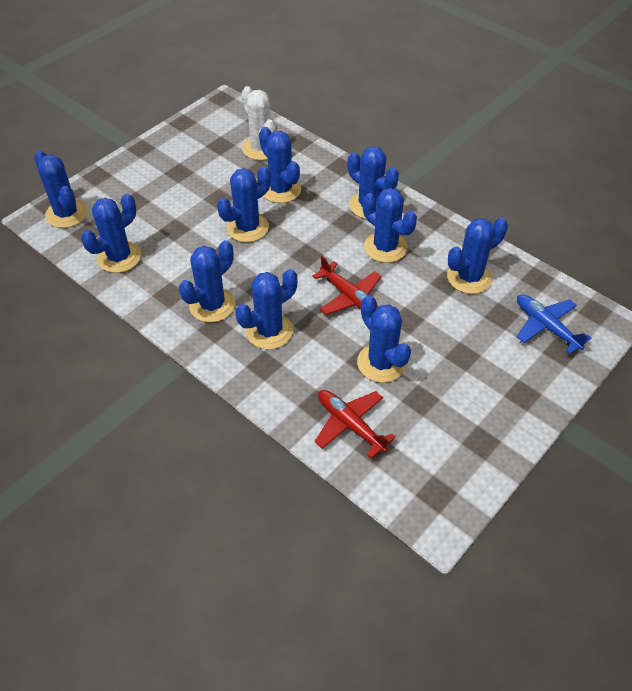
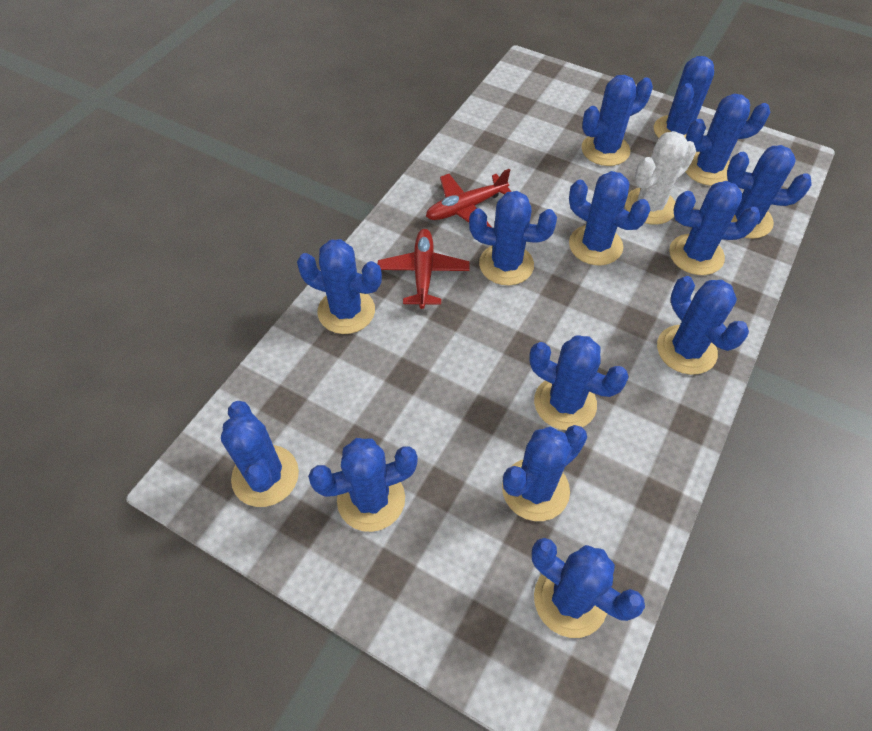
blue cactus: [34,151,88,228] [81,194,141,273] [179,240,235,322] [217,166,271,242] [236,269,297,349] [259,127,301,203] [348,146,399,219] [357,295,411,383] [363,188,417,263] [447,218,508,294] = 10 -> [221,401,299,507] [297,239,382,334] [308,438,418,532] [469,191,557,285] [502,425,587,521] [529,335,629,430] [532,538,645,638] [569,171,650,265] [581,75,653,166] [654,56,714,138] [657,276,749,375] [669,181,760,275] [686,94,770,186] [727,145,812,239] = 14
blue plane: [517,295,591,354] = 1 -> none = 0

